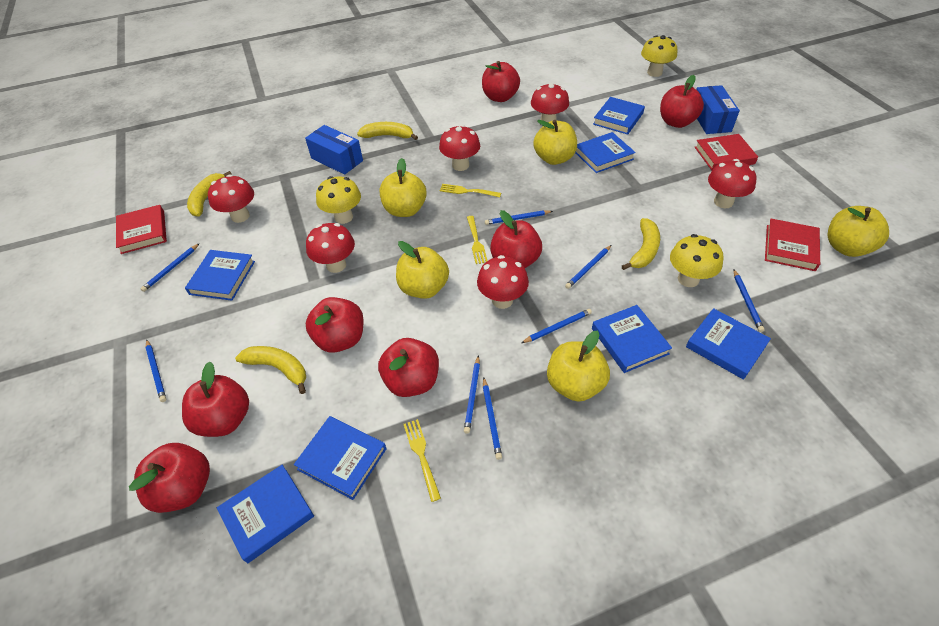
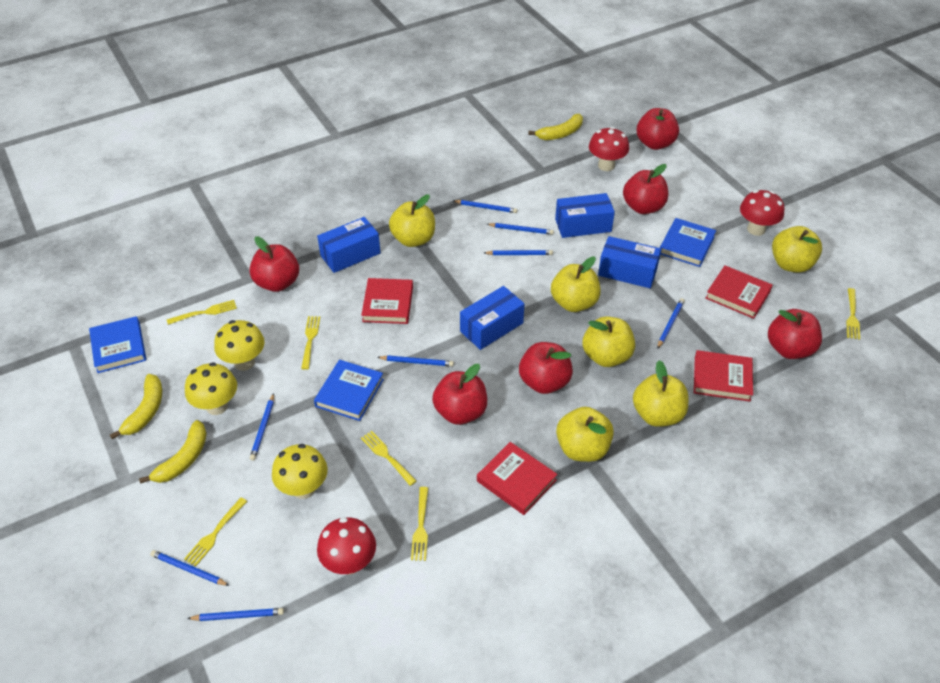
blue book: [185,250,255,301] [217,465,314,564] [294,416,386,500] [575,132,636,173] [592,305,672,373] [593,97,645,135] [686,308,771,380] = 7 -> [89,316,146,373] [314,360,384,421] [660,218,716,267] = 3
blue box: [305,125,363,175] [696,85,740,134] = 2 -> [317,217,381,273] [460,286,525,350] [555,193,615,238] [598,236,661,288] = 4
red apple: [129,443,210,513] [182,361,249,437] [306,297,364,353] [378,338,439,397] [482,61,520,102] [490,210,542,268] [660,75,704,128] = 7 -> [249,236,299,292] [432,364,487,425] [519,342,573,394] [623,164,668,214] [637,108,679,150] [768,309,822,359] = 6
red book: [116,205,167,254] [695,134,758,170] [765,219,820,271] = 3 -> [361,278,413,324] [477,442,557,515] [694,350,753,402] [705,266,773,319] = 4
red mushroom: [208,174,254,223] [306,223,355,273] [439,125,480,171] [477,255,529,309] [531,83,569,122] [708,159,756,208] = 6 -> [317,517,376,575] [589,127,629,171] [740,190,784,236] = 3
yellow apple: [380,158,427,217] [396,241,449,299] [533,120,577,165] [547,331,610,402] [828,206,889,257] = 5 -> [389,195,435,247] [551,256,601,312] [556,407,614,462] [583,316,635,367] [633,360,688,427] [772,226,822,273] = 6
yellow banana: [187,171,232,217] [235,346,306,394] [357,122,418,140] [622,218,660,270] = 4 -> [110,374,162,439] [139,420,207,484] [528,114,583,140] = 3
yellow fork: [403,419,441,502] [440,184,501,197] [467,216,488,264] = 3 -> [167,300,237,325] [184,497,247,567] [301,316,320,370] [361,431,416,486] [411,487,428,561] [846,288,860,340] = 6

